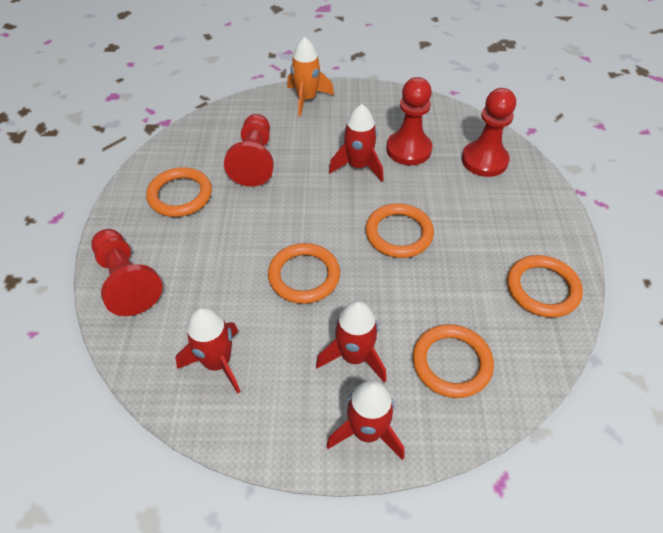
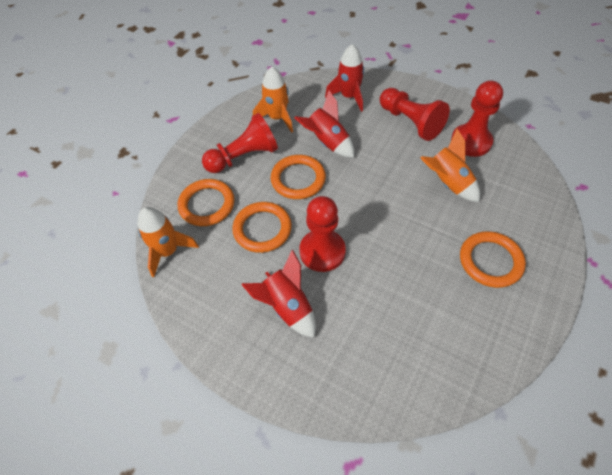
orange ring: [146,167,212,217] [268,243,340,304] [365,203,434,258] [413,324,494,398] [507,255,583,318] = 5 -> [178,179,234,226] [232,202,292,253] [271,155,326,199] [460,231,526,288] = 4
orange rocket: [287,37,334,117] = 1 -> [138,207,199,277] [253,67,293,133] [420,129,480,202] = 3
red rocket: [176,307,240,394] [316,301,386,383] [326,380,404,460] [329,104,384,182] = 4 -> [241,250,316,338] [294,91,354,158] [325,44,364,112] = 3

